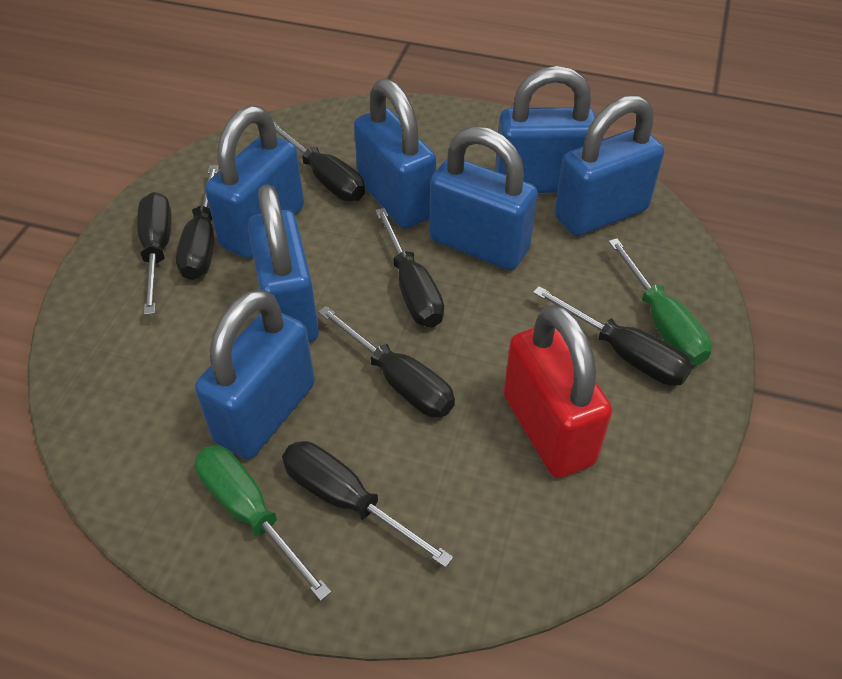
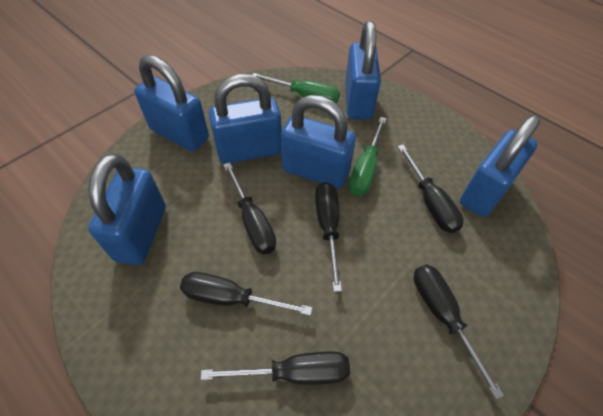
black screwdriver: [137,192,172,315] [176,165,219,280] [273,121,365,201] [282,441,453,568] [318,306,455,418] [375,208,444,327] [533,286,693,386] = 7 -> [180,272,313,316] [201,352,350,385] [223,162,276,254] [315,182,342,292] [398,145,464,233] [413,264,504,400] = 6
blue padlock: [195,289,315,459] [205,105,304,259] [248,184,319,342] [354,78,436,229] [430,126,538,270] [495,66,596,193] [554,95,664,236] = 7 -> [88,153,166,265] [134,55,209,152] [209,74,282,164] [281,95,356,188] [345,21,381,120] [460,115,541,217] = 6
red padlock: [504,304,612,478] = 1 -> none = 0

